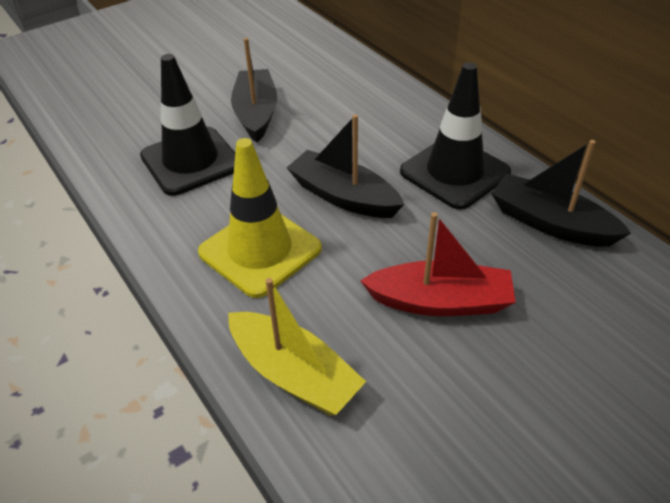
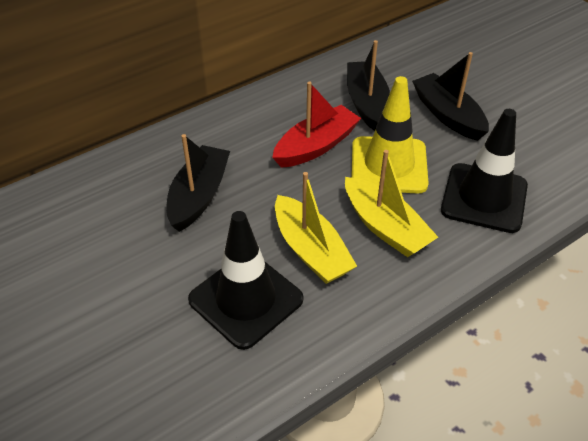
yellow boat: [228,278,366,415] = 1 -> [275,172,357,284] [345,150,438,257] = 2

